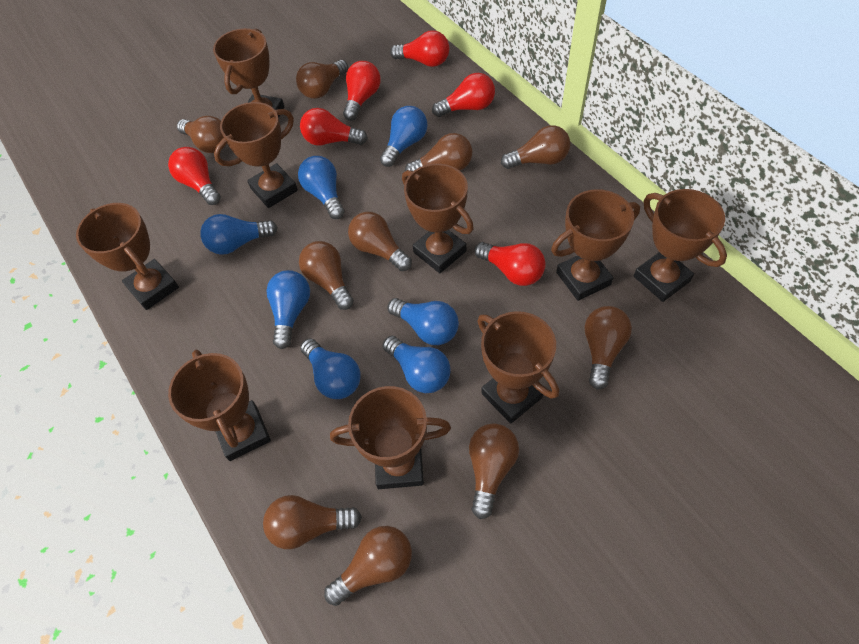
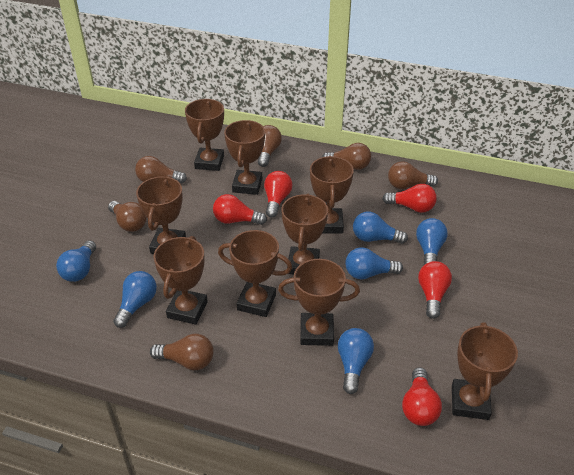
blue light bulb: [200,214,278,255] [266,270,310,349] [298,156,345,219] [300,338,360,399] [380,106,428,167] [383,336,451,393] [388,298,459,345] = 7 -> [56,240,96,282] [113,271,157,328] [338,328,374,394] [345,247,403,280] [353,212,408,244] [416,218,448,265] = 6
brown light bulb: [177,116,227,153] [263,495,362,549] [296,60,348,99] [299,241,354,310] [324,526,412,606] [348,212,412,271] [405,133,472,171] [469,423,519,519] [501,125,570,169] [585,306,632,390] = 10 -> [108,201,147,232] [135,156,187,183] [150,333,213,370] [258,125,282,167] [322,143,371,170] [388,161,438,189] = 6
red light bulb: [168,147,221,205] [300,108,368,145] [343,61,381,121] [390,30,449,67] [432,73,495,117] [475,242,546,286] = 6 -> [213,194,267,225] [264,171,293,218] [382,184,437,213] [402,367,442,426] [418,261,452,319] = 5

